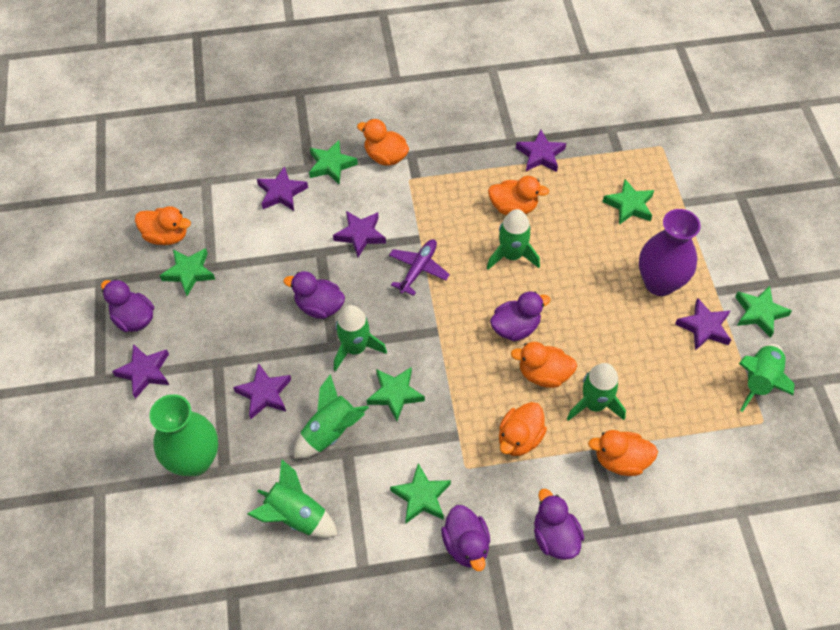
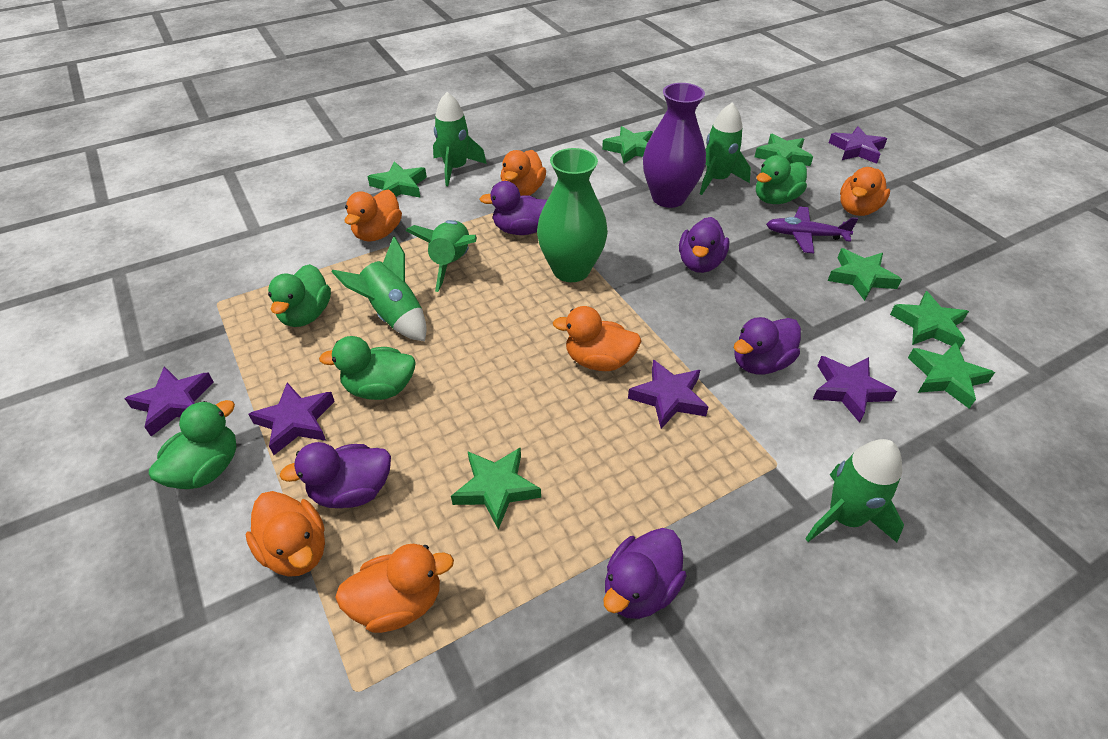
green duck: none = 0 -> [149,400,237,489] [268,264,331,327] [319,336,416,400] [756,155,807,204] = 4
green rocket: [247,460,338,538] [294,374,369,459] [334,305,387,371] [487,209,540,270] [567,363,626,421] [739,344,794,412] = 6 -> [332,236,427,341] [405,220,477,292] [433,92,487,186] [700,102,751,195] [805,439,904,543] = 5
green star: [160,248,216,296] [309,140,358,185] [367,367,425,421] [390,463,451,523] [603,179,654,225] [735,286,792,338] = 6 -> [367,161,427,198] [451,447,541,530] [602,126,653,164] [755,133,813,166] [828,248,902,301] [890,291,969,349] [908,343,995,409] = 7
purple star: [112,344,169,399] [233,363,291,419] [257,166,308,211] [333,211,386,257] [516,129,566,172] [675,298,731,351] = 6 -> [124,366,214,436] [248,382,335,455] [628,360,708,429] [813,356,897,423] [829,126,887,164] = 5

